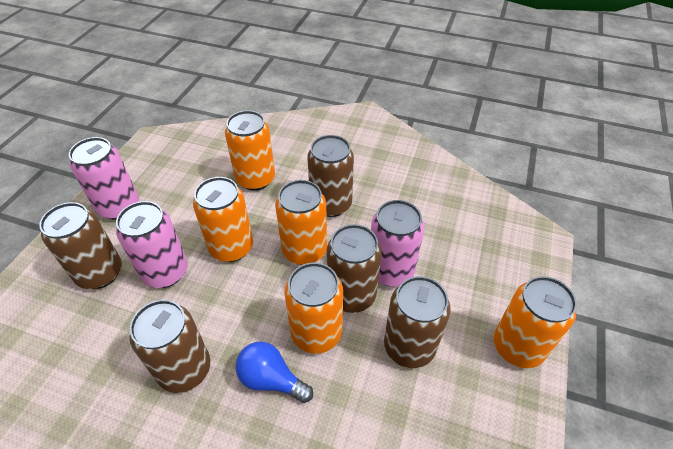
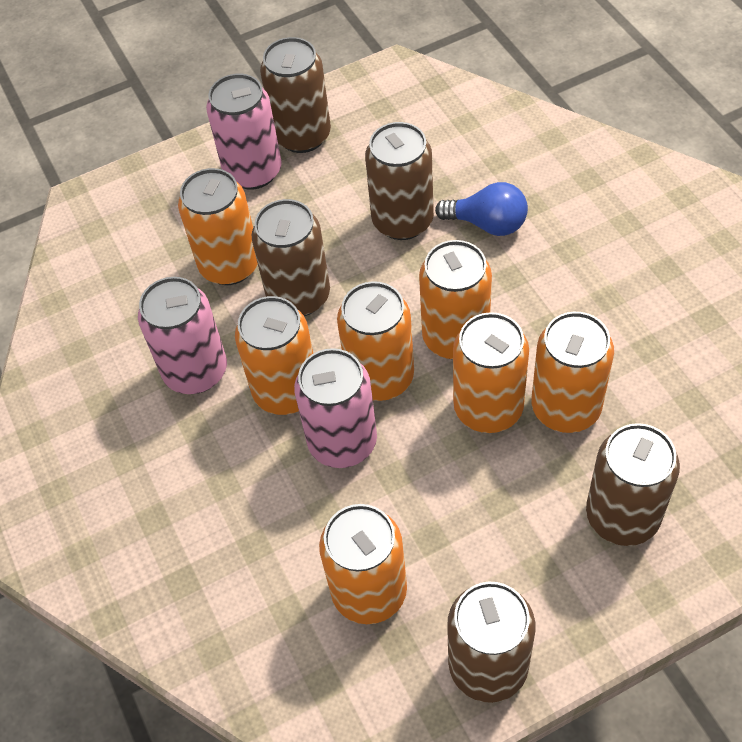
orange can: [193,177,253,262] [225,110,275,191] [275,180,327,265] [284,262,343,354] [494,276,577,368] = 5 -> [178,168,258,285] [235,296,313,415] [319,504,407,624] [337,281,414,401] [419,240,492,359] [453,312,529,433] [531,312,614,433] = 7

